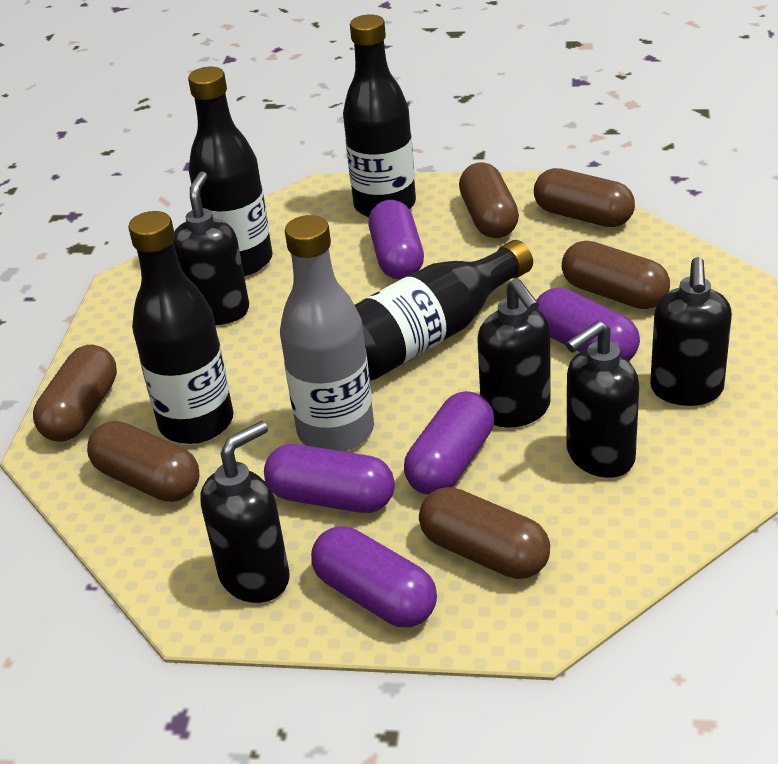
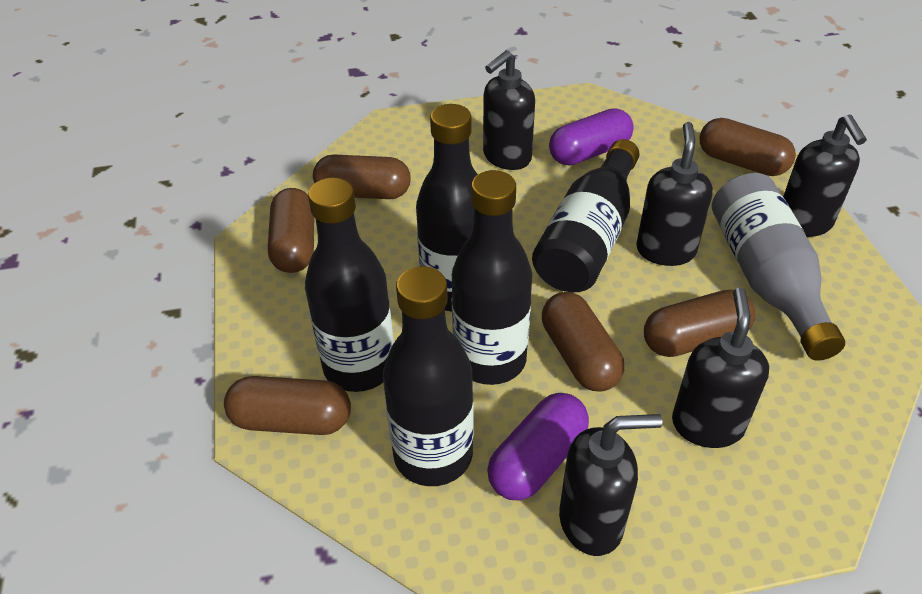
black bottle: [128,211,233,444] [188,67,273,276] [343,14,416,217] [355,240,533,380] = 4 -> [305,177,394,392] [383,266,474,486] [416,104,478,311] [452,170,532,385] [532,139,640,292] = 5
purple capsule: [264,444,395,513] [311,526,437,627] [369,200,424,280] [404,391,494,495] [536,288,640,361] = 5 -> [487,393,589,501] [549,108,634,165] = 2

